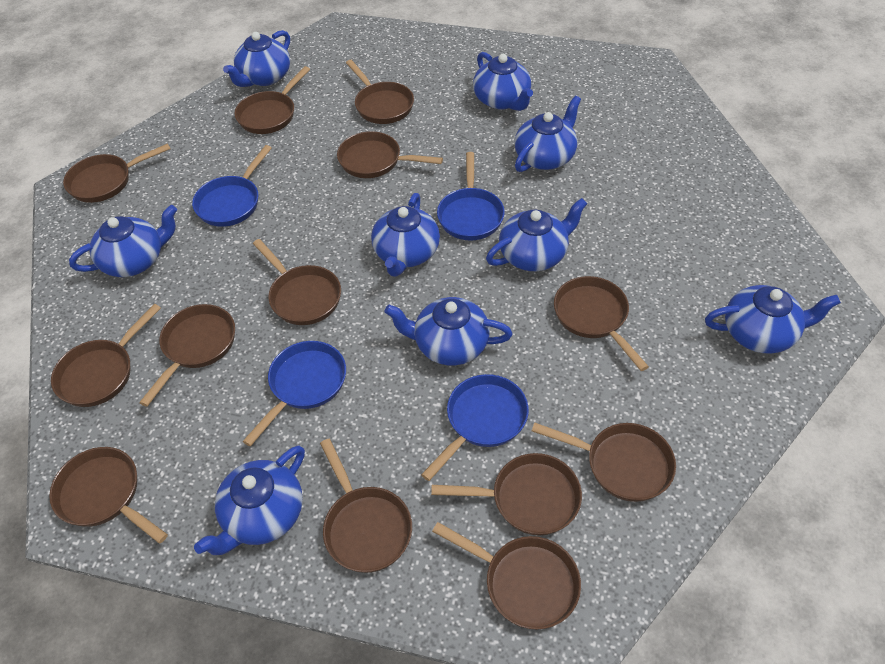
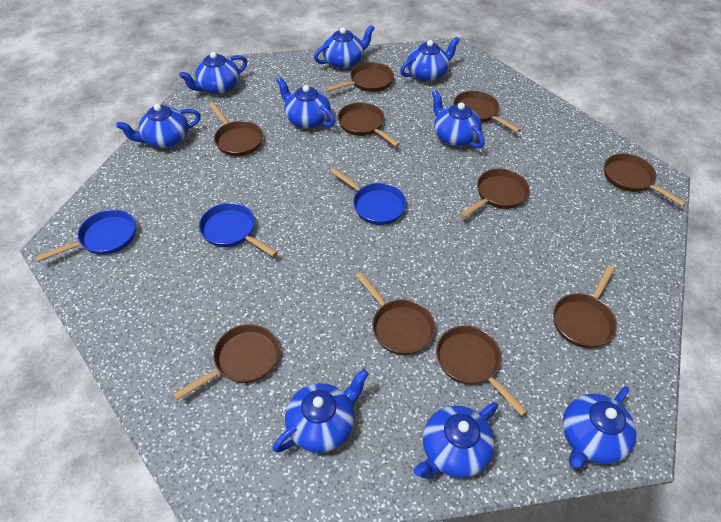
blue pan: [192,145,272,227] [243,341,346,447] [421,374,529,481] [437,152,505,240] = 4 -> [36,209,136,262] [199,203,277,257] [330,168,407,225] = 3
brown pan: [49,447,168,543] [51,304,161,407] [63,143,170,203] [139,304,235,407] [234,66,310,134] [253,239,341,325] [320,439,412,573] [337,131,443,178] [346,60,414,124] [431,453,582,536] [432,522,581,630] [532,422,676,502] [554,276,649,371] = 13 -> [173,324,279,400] [209,102,263,156] [325,62,394,92] [338,102,400,147] [356,272,435,355] [436,326,528,416] [453,91,521,133] [460,169,530,218] [553,265,617,348] [604,153,686,207] = 10

